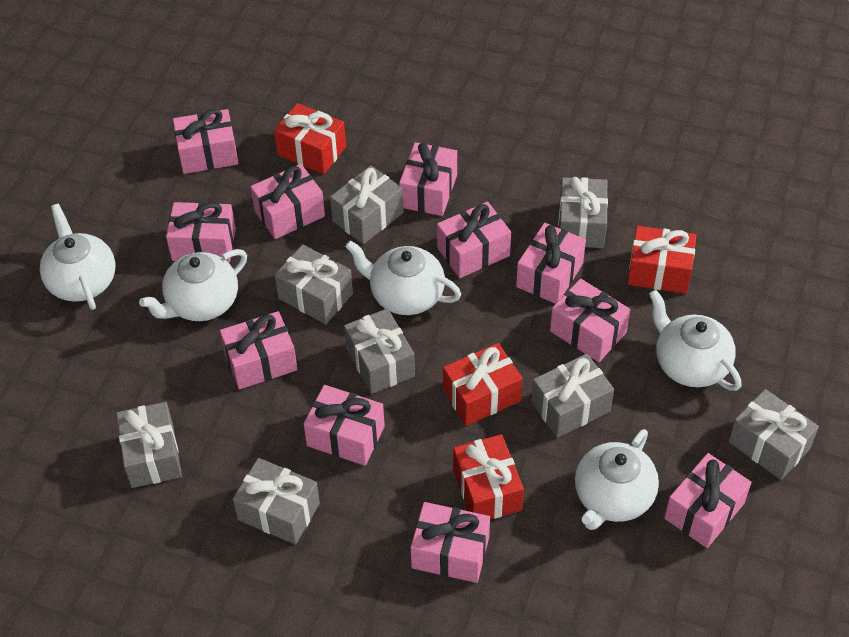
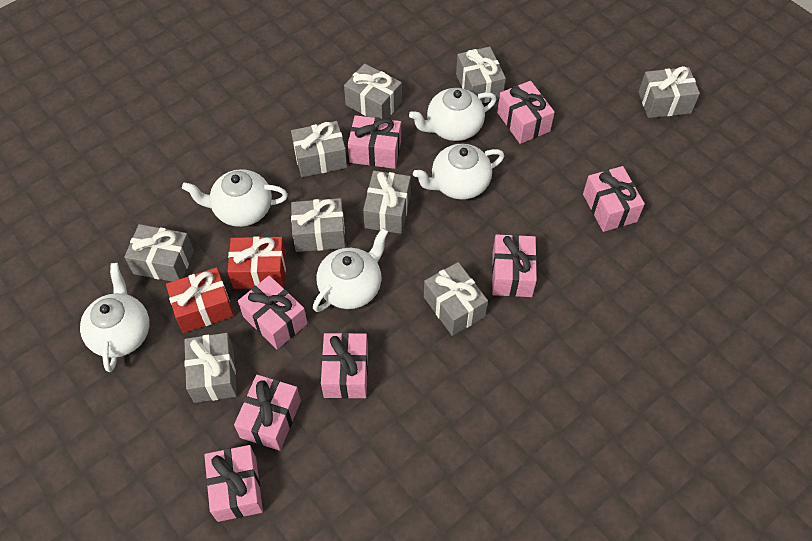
grey gift: [116,402,182,488] [233,458,320,545] [275,244,353,324] [330,166,404,244] [344,308,415,394] [531,354,614,438] [558,177,608,248] [729,389,819,480] = 8 -> [124,224,194,282] [184,333,237,403] [291,121,347,177] [291,198,346,252] [344,63,402,119] [363,171,411,234] [424,262,488,336] [456,47,506,103] [639,66,700,118] = 9
pink gift: [166,202,236,263] [173,109,238,174] [220,311,298,390] [251,164,325,239] [304,385,385,466] [399,142,457,216] [410,502,490,583] [437,202,511,278] [516,223,586,304] [550,279,630,362] [664,453,752,548] = 11 -> [204,445,263,522] [234,375,301,451] [238,275,308,349] [321,333,368,399] [348,115,401,169] [492,234,537,297] [497,81,555,144] [583,166,645,232] = 8
red gift: [274,103,346,174] [443,343,523,426] [453,434,524,519] [627,226,696,294] = 4 -> [166,267,234,333] [228,236,286,289] = 2

